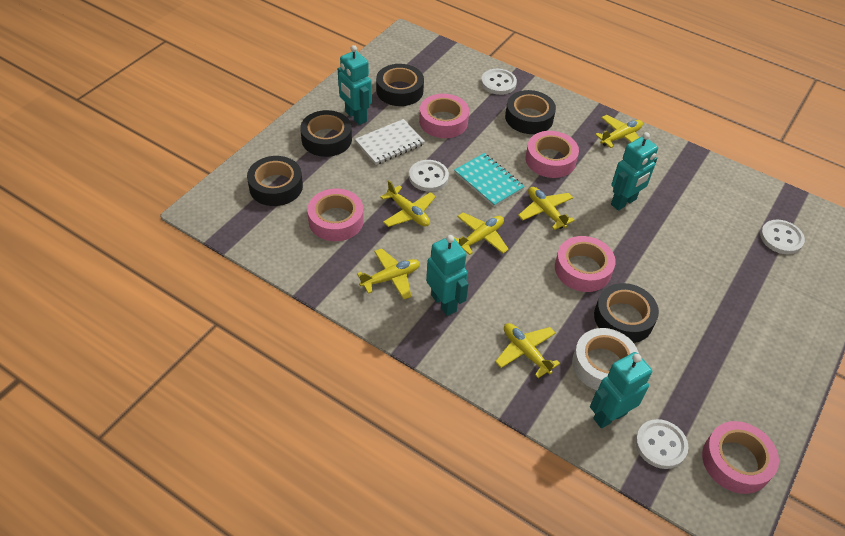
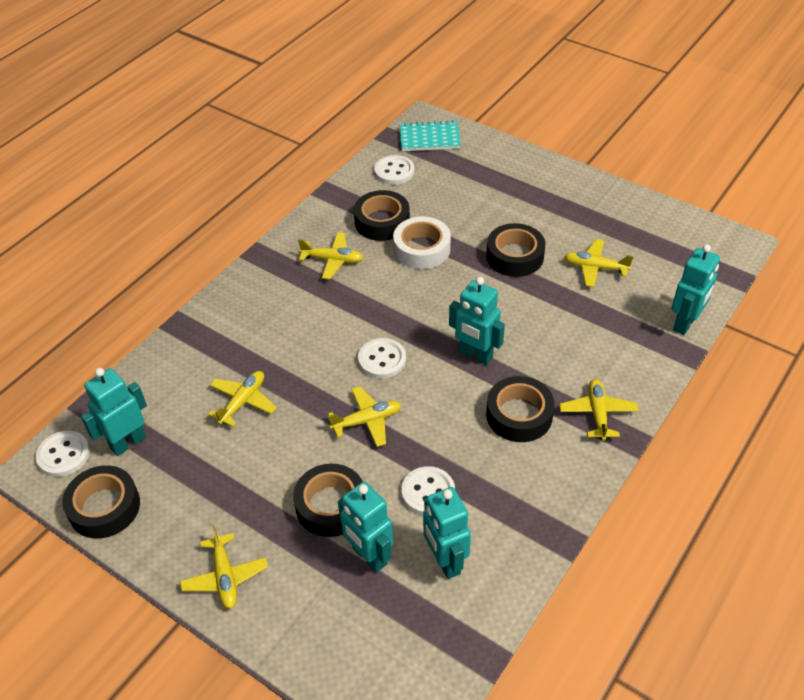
pink tape: [307,189,364,241] [419,94,469,138] [525,131,579,178] [555,236,616,292] [702,421,779,494] = 5 -> none = 0
turquoise robot: [338,45,372,125] [426,235,469,316] [590,352,652,428] [611,132,658,211] = 4 -> [81,368,147,456] [338,481,393,573] [423,487,471,579] [449,277,505,365] [672,244,720,335] = 5
white notebook: [355,119,425,165] = 1 -> none = 0

